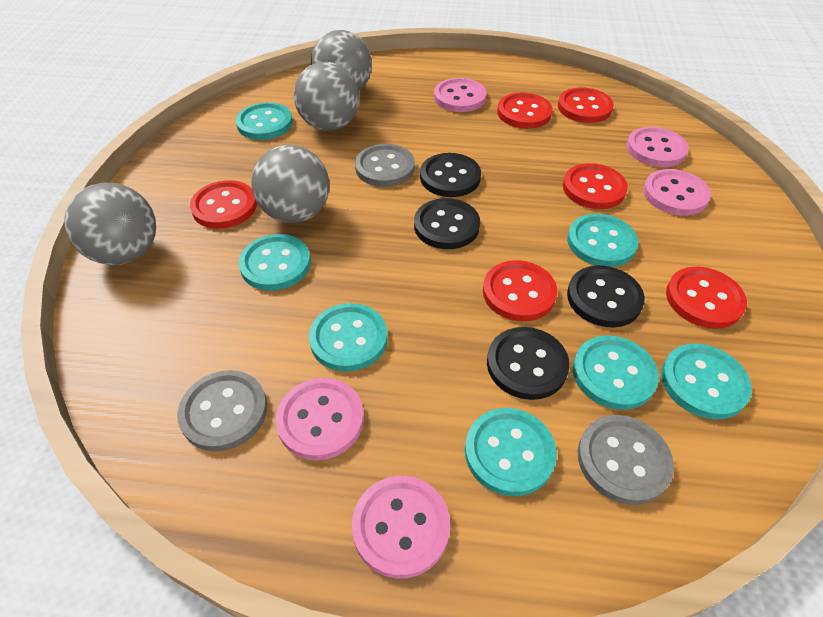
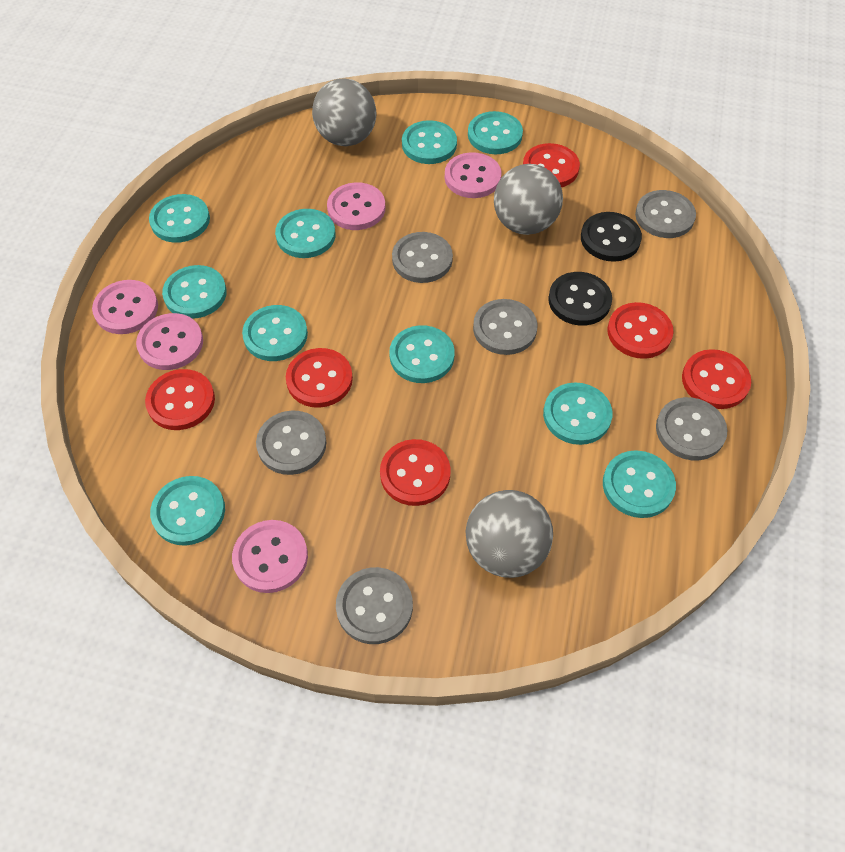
black button: [414,198,480,249] [420,153,481,197] [487,327,570,400] [567,266,645,327] = 4 -> [548,272,612,326] [581,212,642,262] = 2
grey ball: [64,183,156,265] [251,145,329,223] [294,62,359,131] [311,30,372,90] = 4 -> [312,78,376,146] [465,490,553,578] [494,164,563,235] = 3
grey button: [177,370,267,451] [355,144,415,187] [578,415,674,505] = 3 -> [256,410,326,475] [336,567,413,644] [392,232,453,283] [473,299,537,355] [635,190,696,238] [656,397,727,461] = 6
turquoise button: [236,102,293,140] [238,234,311,291] [309,303,388,372] [465,408,557,496] [567,214,638,267] [572,335,659,410] [661,344,752,420] = 7 -> [149,194,210,243] [150,476,225,546] [162,265,227,319] [242,305,308,361] [275,209,335,258] [389,325,455,383] [402,120,457,164] [468,111,523,154] [543,382,612,445] [603,450,676,518] = 10

